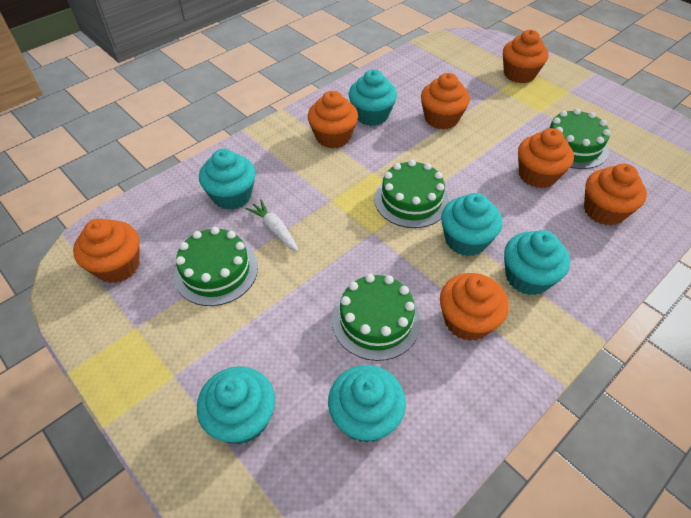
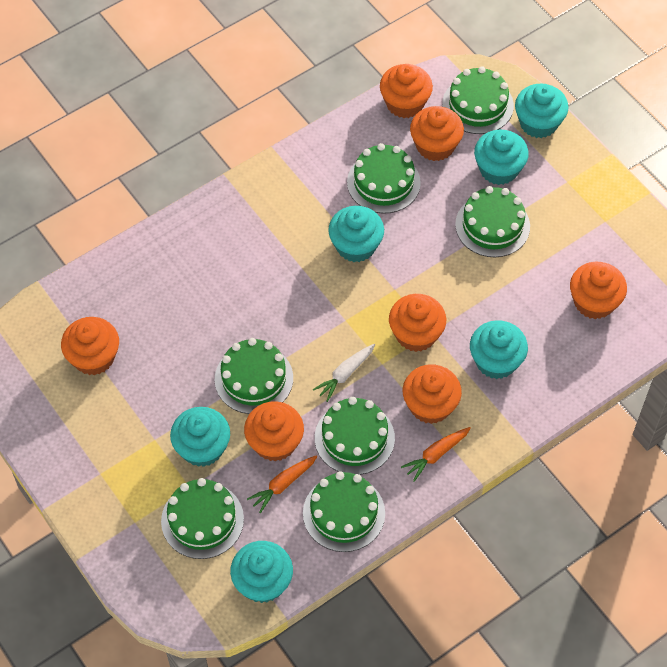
green cake: [174,227,258,306] [332,274,421,361] [374,160,449,228] [542,109,610,169] = 4 -> [161,478,244,559] [215,338,293,414] [303,471,385,552] [315,397,395,475] [347,143,421,214] [442,66,514,134] [455,186,530,257] = 7
orange carrot: none = 0 -> [247,455,317,513] [401,427,471,482] = 2

